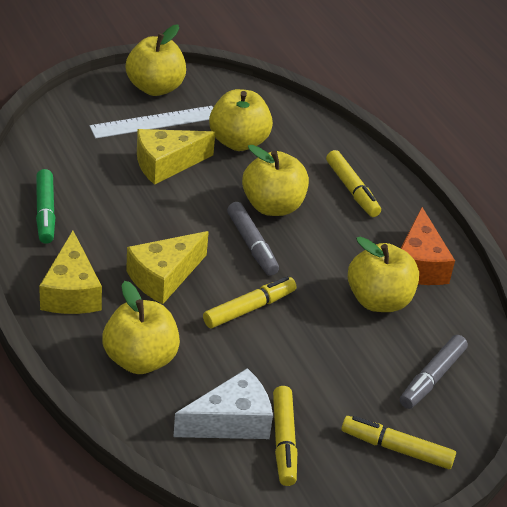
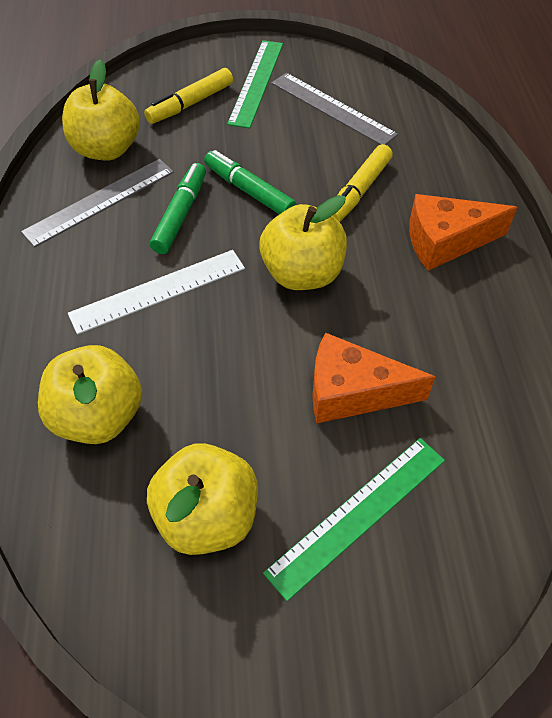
green marker: [36,169,56,244] = 1 -> [150,163,206,254] [204,150,296,214] = 2
green ruler: none = 0 -> [227,40,283,129] [263,438,445,601] = 2
grey marker: [227,202,279,276] [400,335,468,409] = 2 -> none = 0
grey ruler: none = 0 -> [21,159,174,248] [271,73,398,145] = 2
orange cheese: [401,207,455,285] = 1 -> [312,332,435,424] [409,194,517,271] = 2
white cheese: [174,368,273,439] = 1 -> none = 0
yellow apple: [102,281,180,374] [126,25,186,96] [209,89,273,151] [242,145,309,216] [348,237,419,312] = 5 -> [38,345,142,444] [62,60,140,161] [147,443,258,555] [259,195,347,290] = 4
yellow cheese: [39,231,102,314] [126,231,209,304] [137,129,215,185] = 3 -> none = 0
yellow marker: [203,277,296,328] [273,386,297,486] [326,150,381,217] [341,416,456,469] = 4 -> [144,68,233,124] [333,144,393,222] = 2

